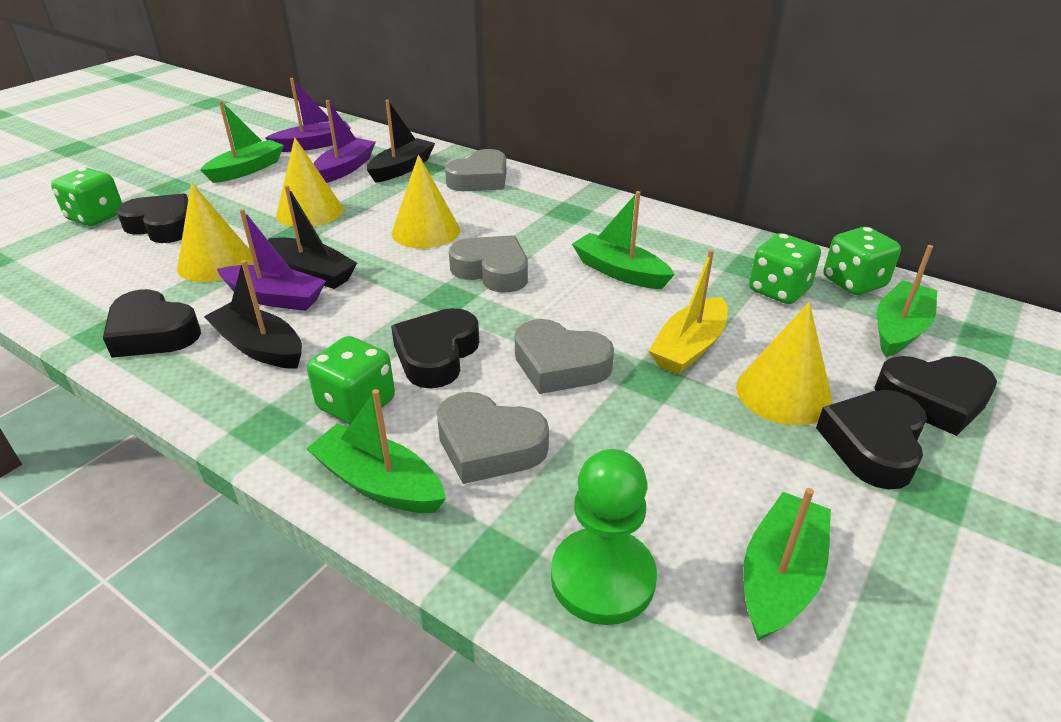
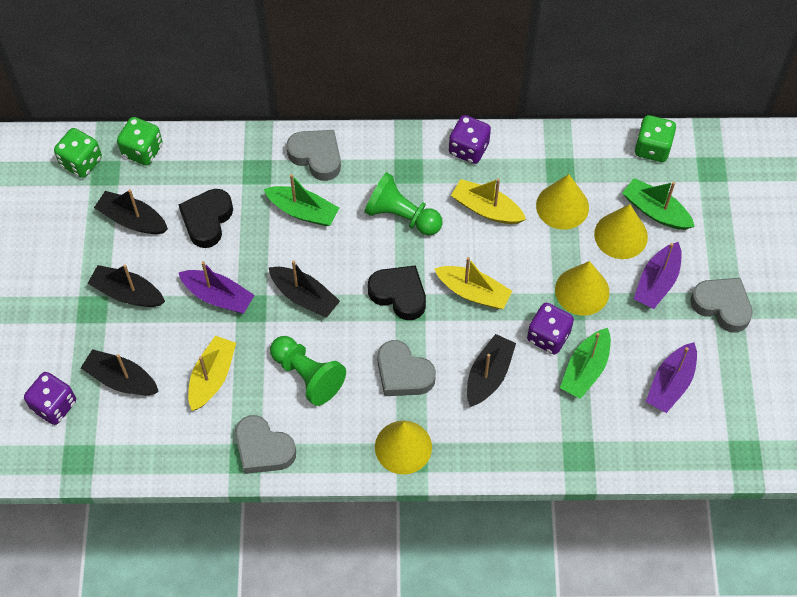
black boat: [204,260,302,369] [268,185,357,289] [367,100,435,183] = 3 -> [81,349,159,395] [87,265,165,307] [94,189,168,234] [269,260,340,318] [467,334,516,407] = 5
black heart: [103,289,201,358] [117,193,188,243] [391,308,479,388] [816,390,927,490] [874,356,997,436] = 5 -> [179,189,233,248] [368,265,426,320] = 2
green boat: [200,101,284,183] [306,389,446,513] [572,191,675,289] [743,488,831,641] [877,245,937,357] = 5 -> [264,174,339,226] [560,328,611,399] [622,178,695,230] = 3
green dice: [51,168,122,226] [307,336,395,425] [749,233,821,304] [824,227,901,295] = 4 -> [54,128,102,178] [117,117,162,166] [634,115,676,162] = 3
green pawn: [551,449,657,625] = 1 -> [270,336,346,406] [365,172,443,235] = 2
purple dice: none = 0 -> [24,372,76,425] [449,115,491,164] [527,302,574,354] = 3
yellow boat: [649,250,728,375] = 1 -> [188,336,236,411] [434,257,512,309] [451,178,526,224] = 3

